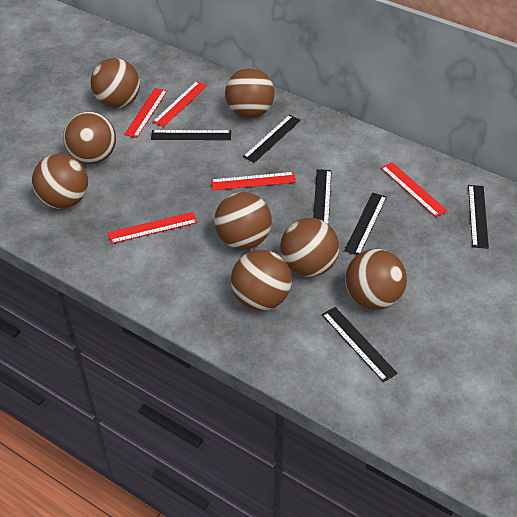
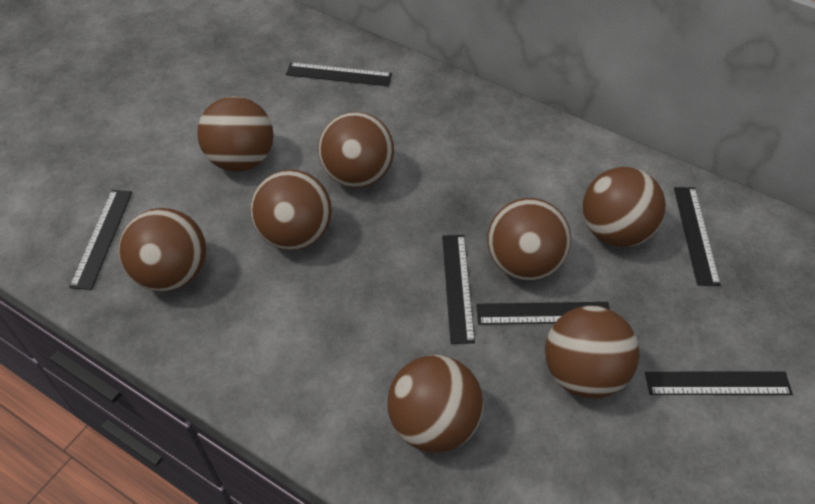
red ruler: [108,212,197,244] [124,88,167,138] [153,81,207,127] [211,172,296,190] [381,162,447,217] = 5 -> none = 0

